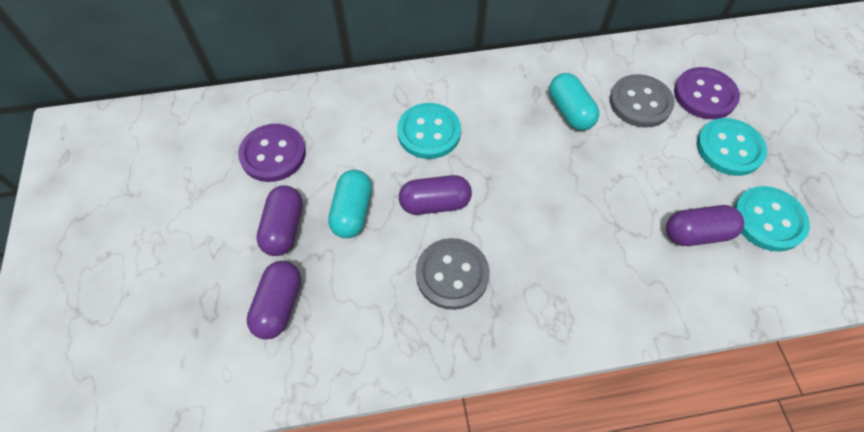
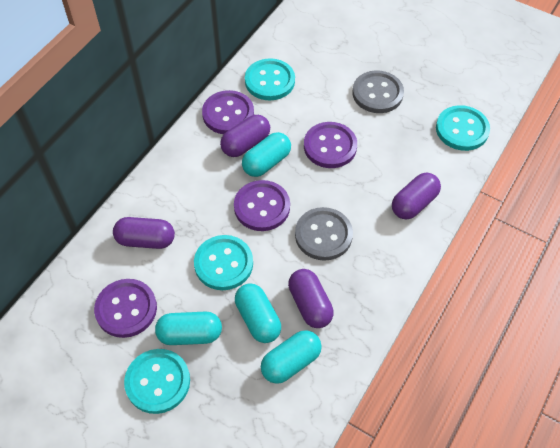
purple button: [238,124,306,182] [674,67,740,119] = 2 -> [94,279,157,338] [202,90,254,134] [234,180,290,231] [304,122,357,168] = 4
turquoise button: [397,103,461,159] [697,118,767,176] [734,186,810,252] = 3 -> [124,349,190,414] [194,235,253,290] [245,58,295,100] [436,105,490,151] = 4
turquoise capsule: [328,170,372,238] [549,73,599,131] = 2 -> [155,312,222,345] [235,283,281,343] [242,132,291,177] [261,330,322,384] = 4

